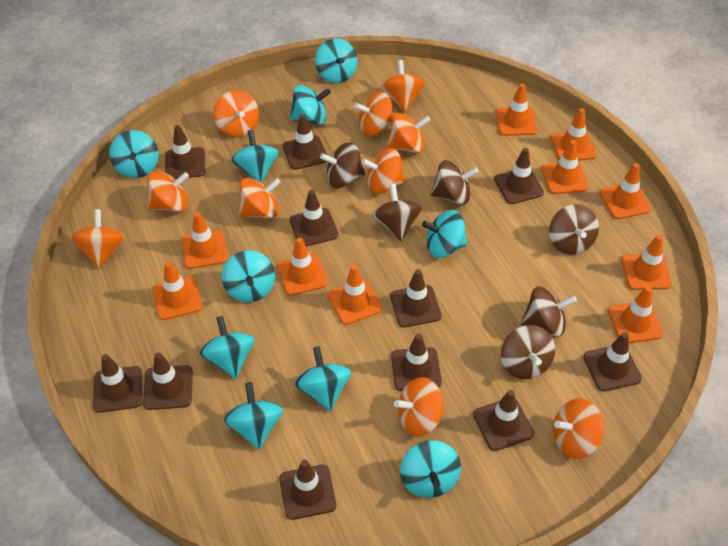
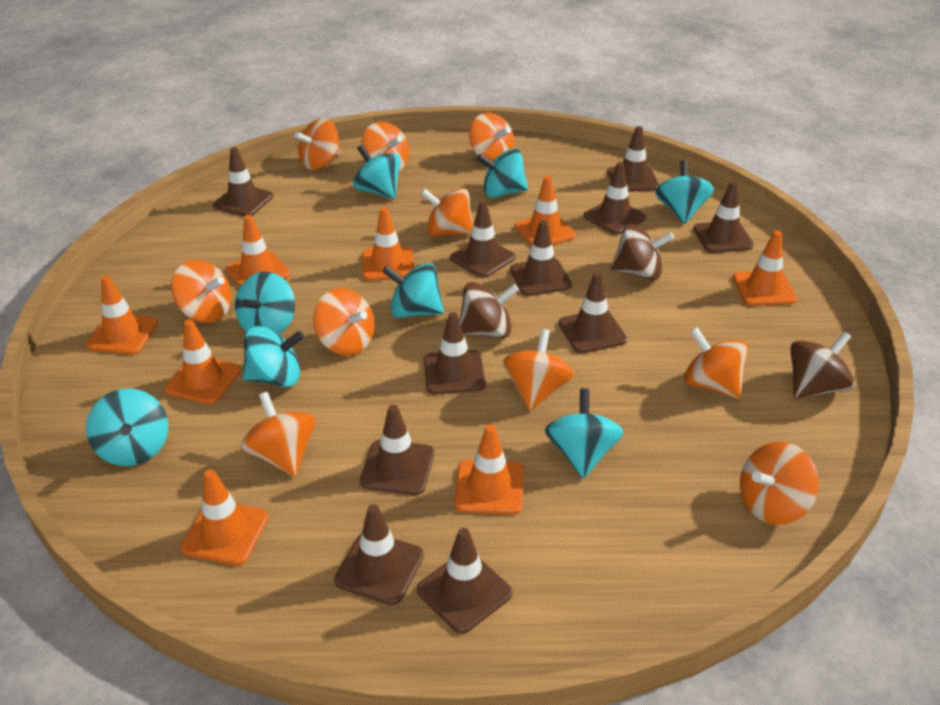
brown spinning top: [320,142,365,188] [372,184,422,241] [431,160,479,205] [501,325,555,379] [521,286,577,337] [549,204,599,255] = 6 -> [459,282,519,338] [611,224,674,280] [790,332,855,400] = 3
orange traffic cone: [152,261,202,320] [182,212,228,269] [277,237,328,296] [328,265,382,325] [496,83,537,136] [542,140,588,194] [550,108,596,161] [599,163,651,219] [608,286,663,343] [621,235,672,290] = 10 -> [86,275,158,355] [164,319,241,404] [180,469,269,566] [226,215,290,287] [362,207,414,281] [455,424,524,515] [515,176,576,246] [733,231,797,306] = 8
turquoise spinning top: [109,130,159,178] [200,316,255,379] [222,250,275,302] [224,382,283,450] [231,130,279,183] [290,85,331,125] [295,346,351,411] [315,38,358,83] [400,440,461,498] [422,210,468,258] = 10 -> [86,388,168,466] [235,272,295,334] [243,326,304,387] [353,145,401,199] [382,263,444,318] [477,149,528,198] [545,388,624,479] [655,160,714,224] = 8

